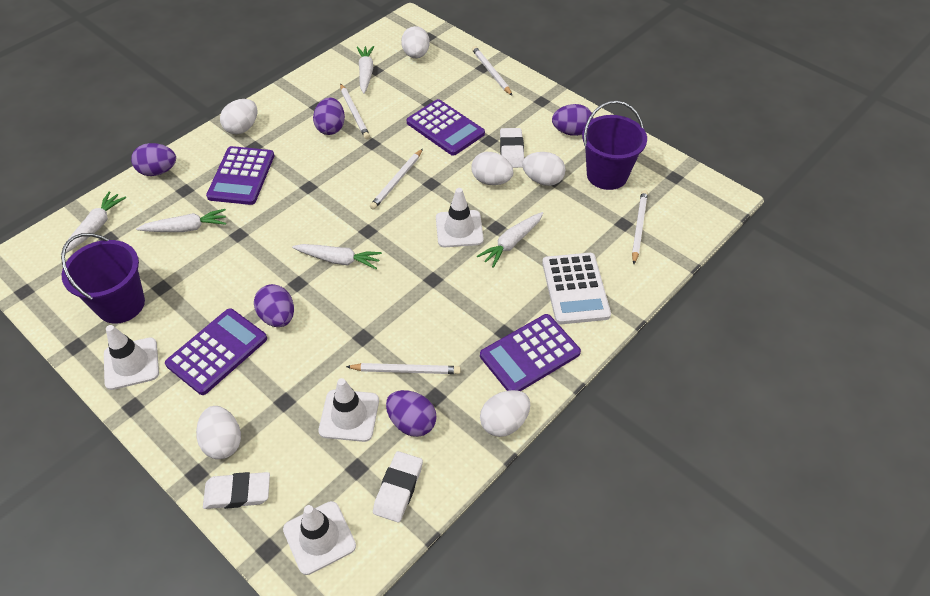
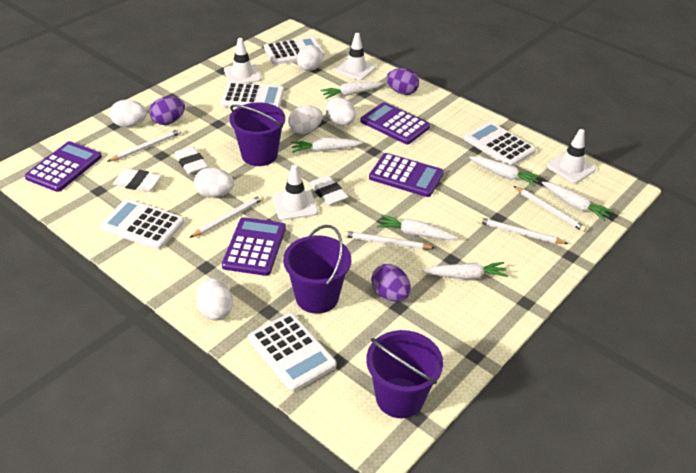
purple bucket: [61,233,145,324] [582,101,647,190] = 2 -> [229,102,285,166] [283,225,351,314] [366,330,443,418] = 3
purple egg: [131,143,176,176] [254,284,294,327] [313,97,345,135] [386,390,437,437] [552,104,593,136] = 5 -> [149,97,185,125] [371,264,411,301] [386,68,419,95] = 3
white calculator: [542,253,611,324] = 1 -> [100,199,184,250] [221,82,284,108] [248,313,337,392] [264,37,324,65] [464,121,536,166] = 5
white carrot: [61,191,126,255] [136,209,226,232] [292,244,382,269] [357,46,374,94] [477,212,543,268] = 5 -> [291,138,363,153] [320,82,384,99] [377,215,458,240] [422,262,508,279] [469,157,541,187] [542,182,614,221] = 6

